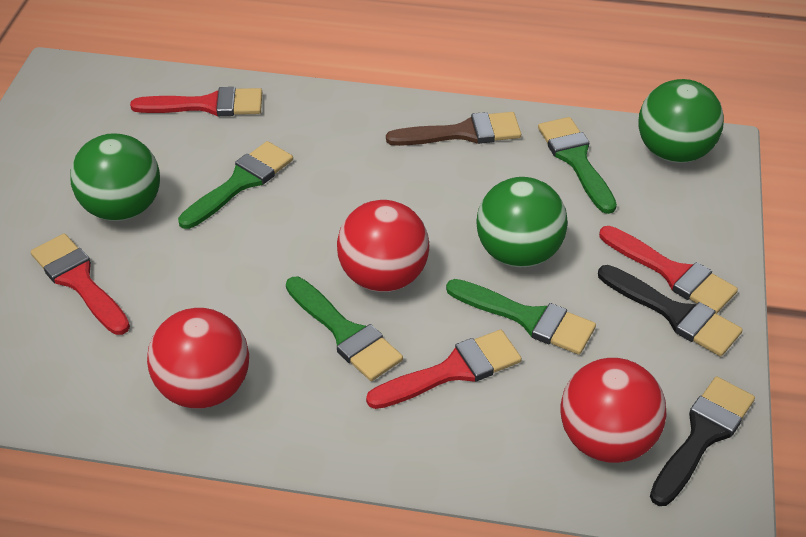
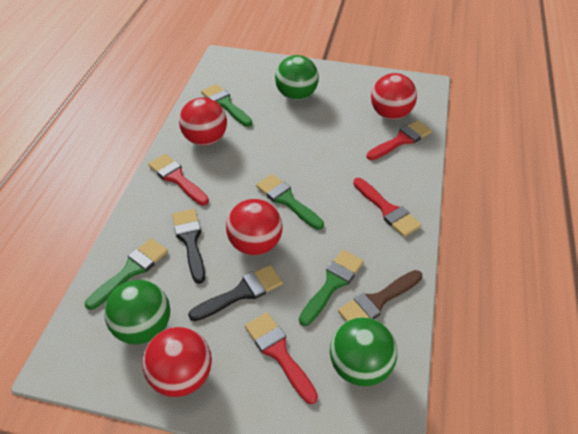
red ball: [147,308,249,409] [337,200,429,292] [561,358,667,463] = 3 -> [142,327,212,397] [179,98,227,146] [226,199,283,255] [371,73,417,120] = 4

